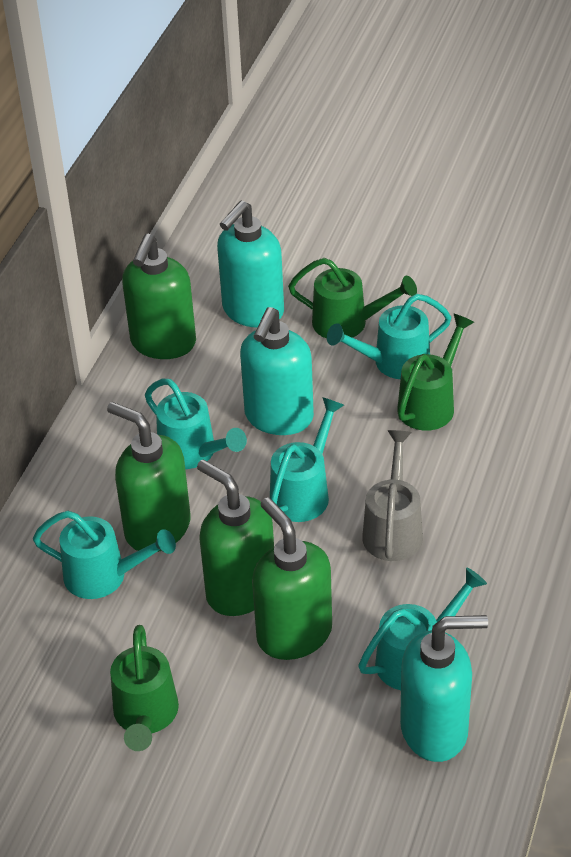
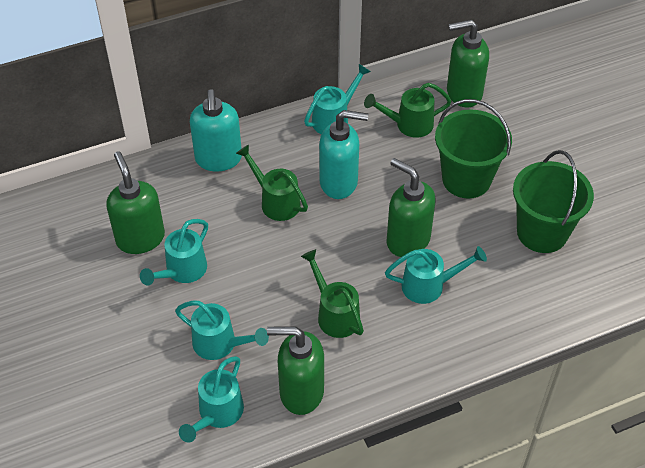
green bucket: none = 0 -> [435,99,512,199] [513,150,594,253] = 2
grey watering can: [362,430,423,561] = 1 -> none = 0
turquoise soap dispenser: [217,201,284,328] [240,307,314,435] [400,615,488,762] = 3 -> [190,89,242,171] [319,110,368,199] = 2

